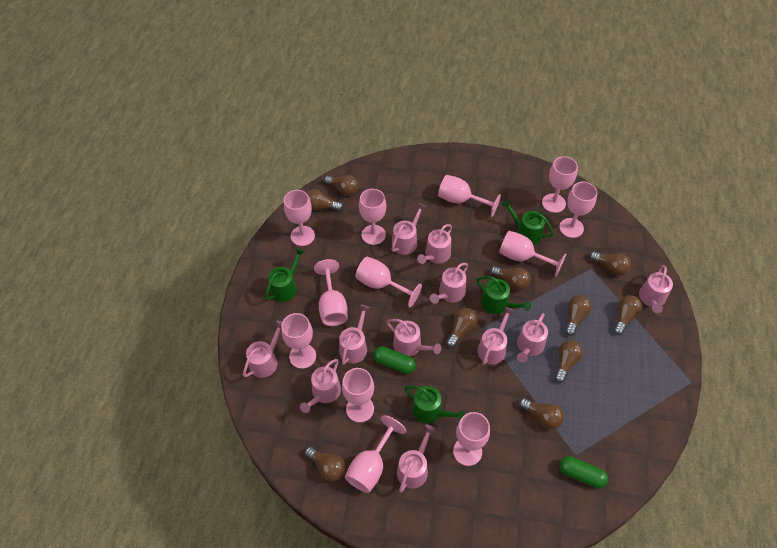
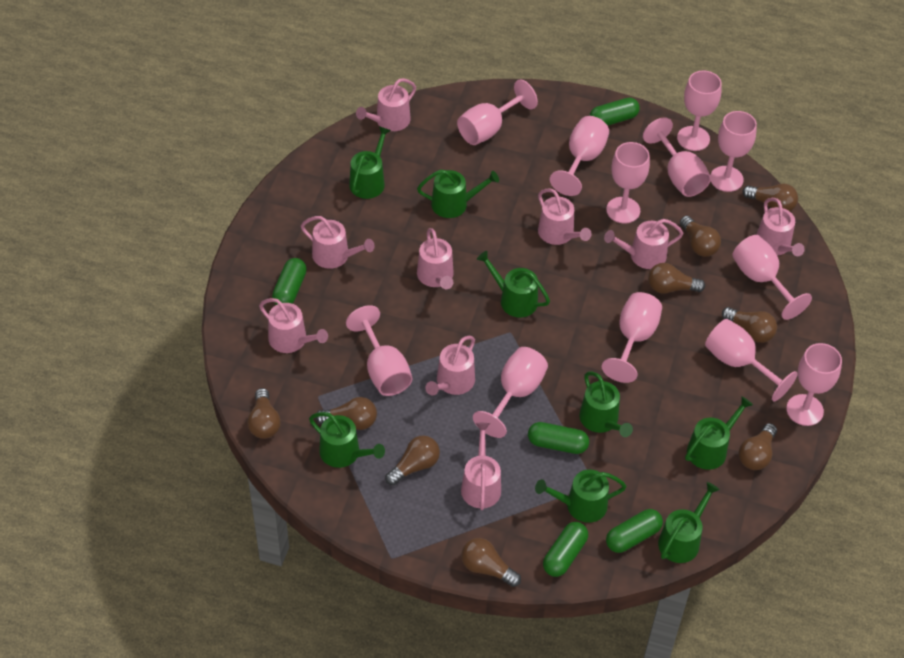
brown light bulb: [305,446,346,481] [307,189,343,211] [324,175,359,196] [446,308,478,348] [490,266,530,290] [519,398,564,429] [555,340,583,383] [565,295,592,336] [589,251,631,276] [614,295,642,335] = 10 -> [247,388,281,439] [315,397,377,430] [385,435,440,485] [461,538,521,587] [648,263,705,294] [680,216,721,257] [722,307,777,343] [739,423,777,470] [743,184,798,211] = 9
green capsule: [373,346,416,374] [559,456,608,488] = 2 -> [272,258,307,305] [528,422,589,454] [543,522,588,577] [590,98,640,126] [606,509,663,553] = 5
green watering can: [265,248,305,302] [404,386,465,423] [477,276,531,314] [502,199,554,245] = 4 -> [309,412,385,468] [349,126,391,199] [417,170,499,218] [477,251,550,317] [535,470,626,523] [579,372,633,437] [658,482,720,563] [685,396,753,470] = 8
pink watering can: [243,321,282,378] [300,359,341,413] [339,305,370,365] [387,319,441,356] [391,203,426,255] [397,425,436,492] [417,224,452,264] [430,263,468,304] [477,307,514,365] [517,313,548,363] [639,265,673,313] = 11 -> [259,298,328,353] [301,216,374,269] [356,78,416,131] [417,228,454,289] [425,336,475,395] [461,423,501,510] [538,189,592,245] [604,219,683,269] [756,198,805,256] = 9

